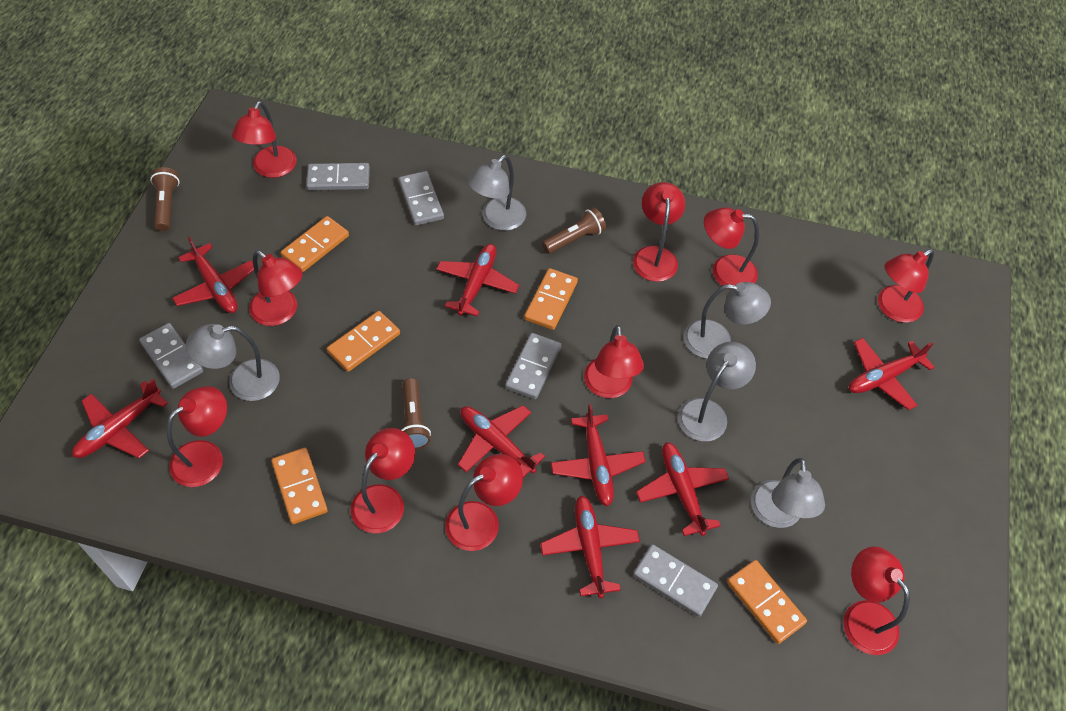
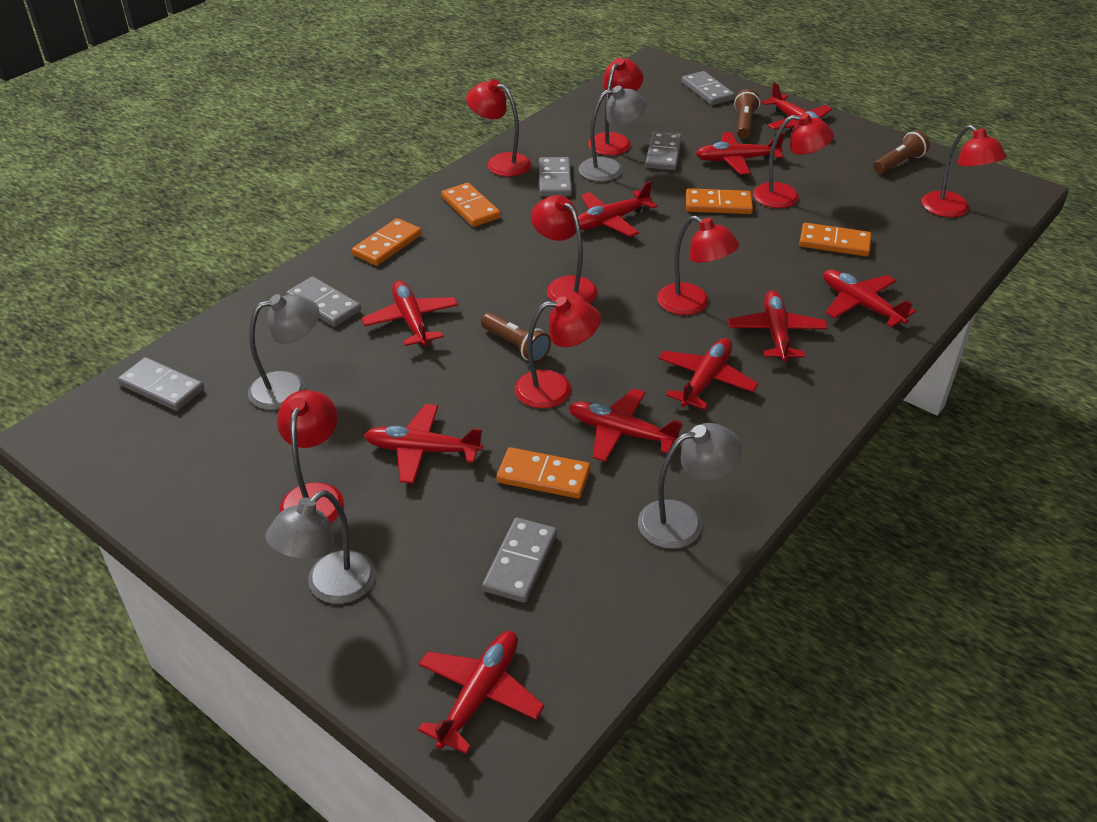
grey domino: [139,323,203,389] [306,163,370,190] [398,171,444,226] [505,333,561,399] [633,544,718,617] = 5 -> [118,357,204,411] [286,276,361,327] [482,517,557,603] [539,157,572,196] [645,132,682,170] [681,71,735,105] = 6
grey lamp: [186,324,280,401] [467,155,526,231] [678,342,756,441] [684,282,771,359] [751,458,825,528] = 5 -> [248,294,319,410] [265,490,376,604] [578,86,647,182] [638,423,742,549] = 4
red lamp: [167,386,227,487] [232,101,296,178] [249,250,303,326] [351,428,415,533] [445,454,523,551] [584,325,644,398] [633,182,685,282] [704,207,759,286] [844,547,910,655] [878,249,934,323] = 10 -> [277,390,344,523] [466,79,531,177] [515,296,601,408] [531,195,598,304] [588,58,644,156] [657,215,739,315] [753,113,834,208] [922,125,1007,217] = 8
red plane: [72,379,168,458] [172,237,254,313] [436,244,519,316] [458,405,545,478] [540,496,640,598] [551,404,646,506] [636,442,729,536] [849,338,935,410] = 8 -> [361,280,458,346] [364,404,483,484] [418,631,544,754] [569,388,683,462] [578,181,658,237] [658,338,758,410] [696,132,785,175] [728,290,828,362] [762,82,832,131] [823,270,916,328] = 10

